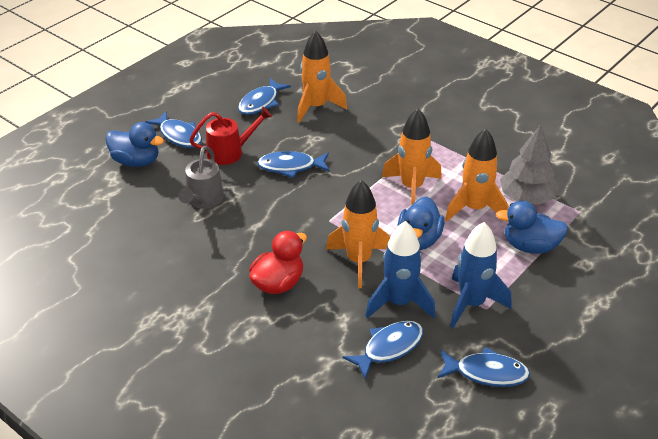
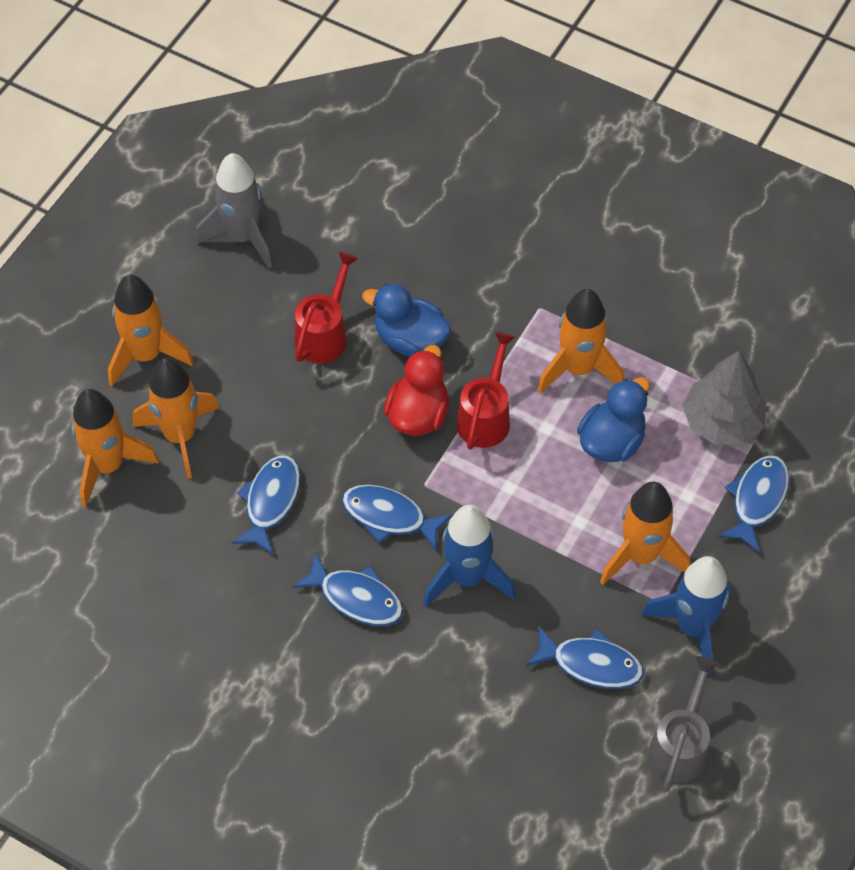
blue duck: [105,122,164,167] [397,196,444,250] [496,201,568,254] = 3 -> [362,284,451,357] [577,377,650,462] = 2
grey rocket: none = 0 -> [196,153,272,269] = 1
orange rocket: [297,31,347,123] [326,180,390,288] [382,109,442,205] [445,129,508,221] = 4 -> [71,389,159,507] [108,275,194,387] [133,358,219,479] [537,289,624,393] [600,482,691,585] = 5
red watering can: [189,107,272,165] = 1 -> [295,252,358,363] [457,332,515,450] = 2

